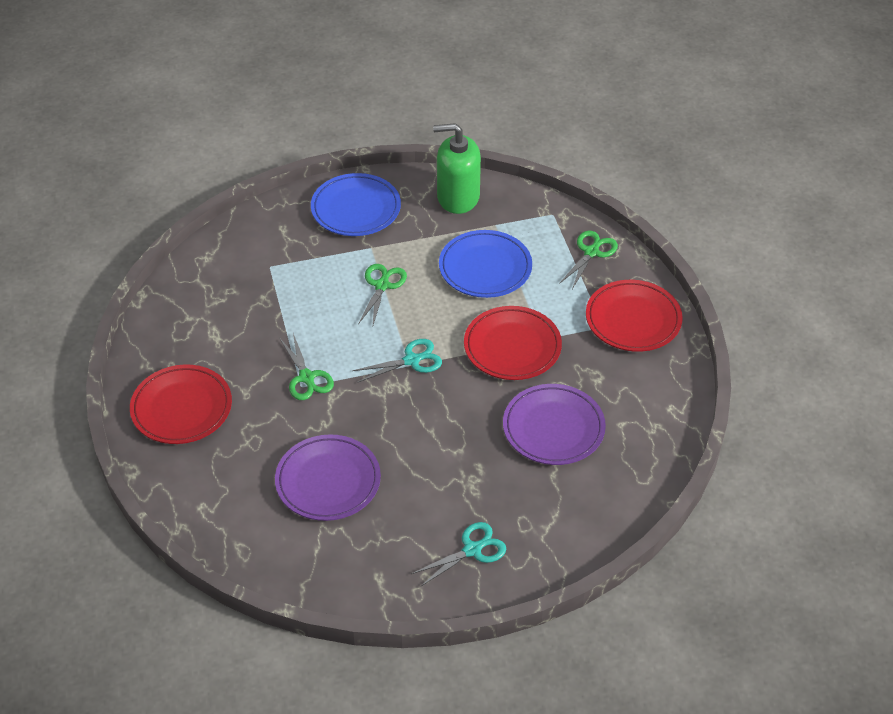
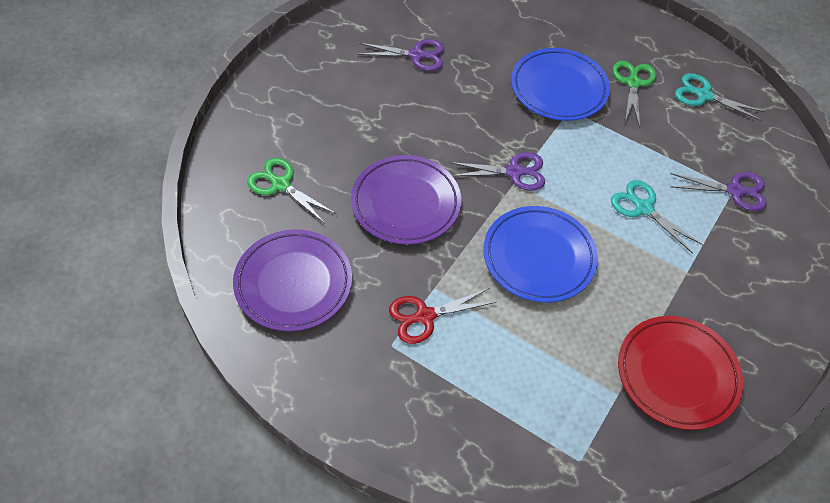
green scissors: [279,333,334,400] [358,264,407,328] [559,230,618,289] = 3 -> [247,158,336,224] [613,61,656,128] = 2
green soap dispenser: [433,123,481,214] = 1 -> none = 0
purple scissors: none = 0 -> [357,39,444,71] [450,152,545,191] [670,172,767,211] = 3
red plate: [130,364,232,444] [464,306,562,380] [586,280,683,352] = 3 -> [618,316,743,430] = 1
red scissors: none = 0 -> [389,288,497,344] = 1

